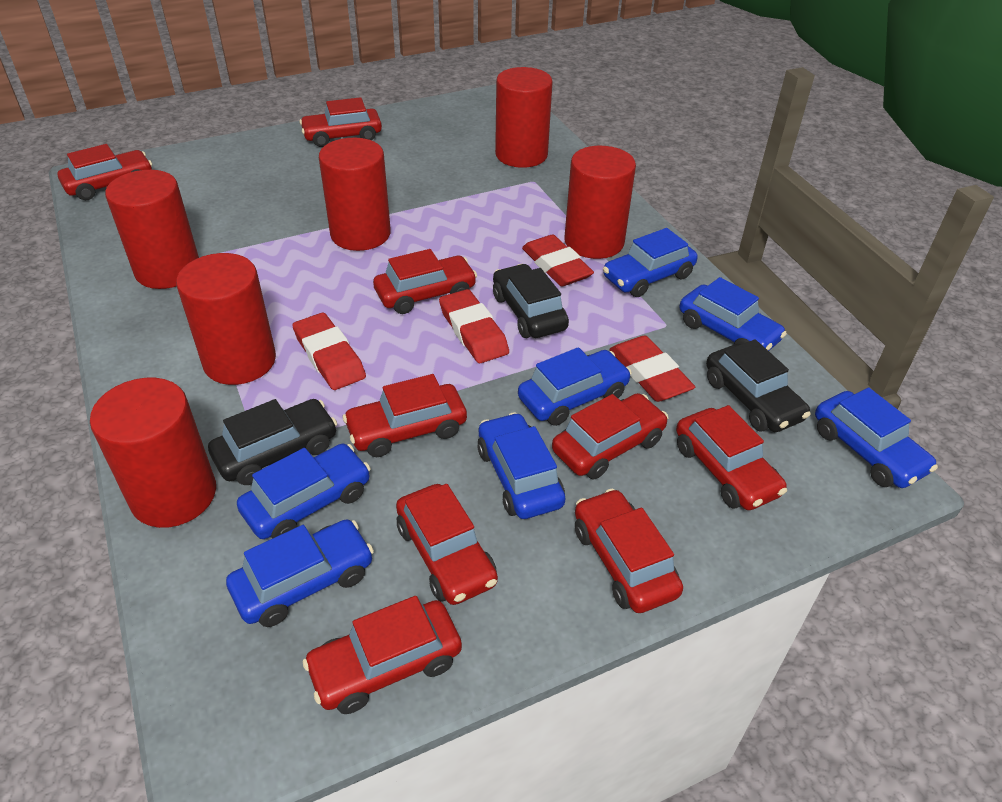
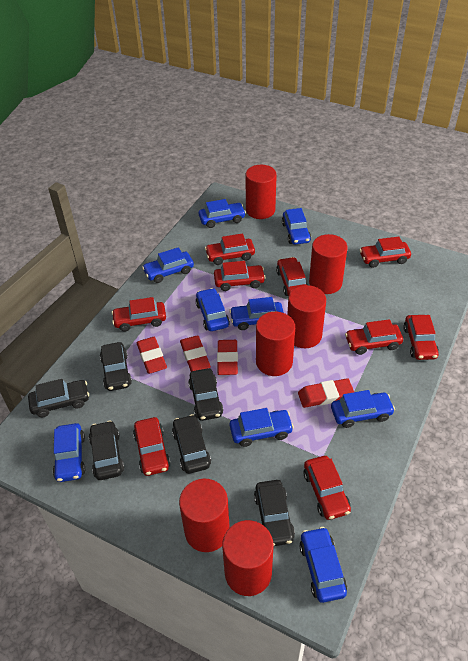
black car: [208,399,337,485] [493,264,569,338] [706,339,811,432] = 3 -> [28,379,89,417] [89,420,124,480] [100,342,132,391] [172,414,211,474] [188,368,223,421] [254,480,295,546] = 6
blue car: [226,519,374,627] [237,444,371,539] [477,412,566,519] [518,347,632,426] [603,228,698,297] [680,277,787,351] [815,387,938,488] = 7 -> [53,423,85,482] [142,247,194,283] [196,288,230,331] [199,199,246,228] [229,297,284,330] [230,408,294,447] [282,208,311,245] [299,527,347,603] [331,390,395,428] = 9

